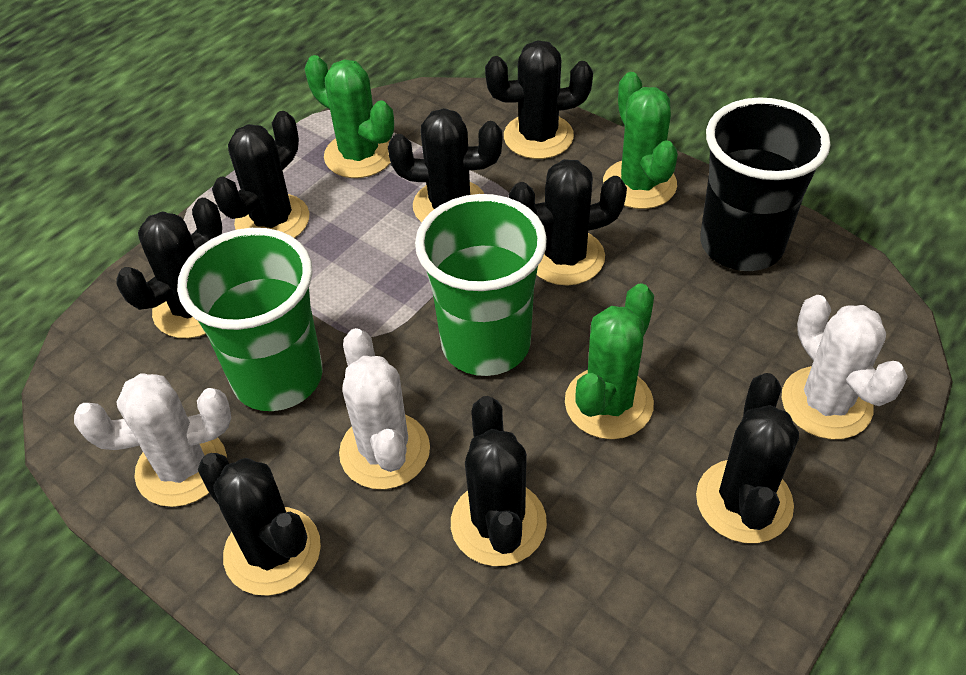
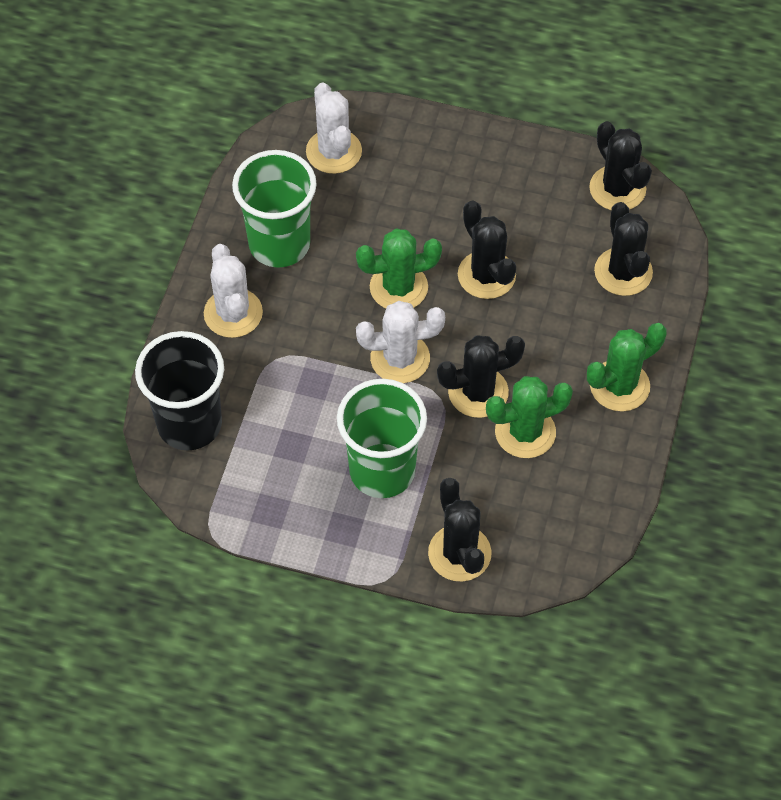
black cactus: [117,198,222,338] [198,453,321,596] [212,111,309,238] [388,108,502,223] [451,396,547,566] [485,40,593,159] [509,159,627,285] [696,373,799,543] = 8 -> [428,478,492,582] [437,335,525,418] [458,201,516,299] [589,121,652,210] [594,202,653,296] = 5

